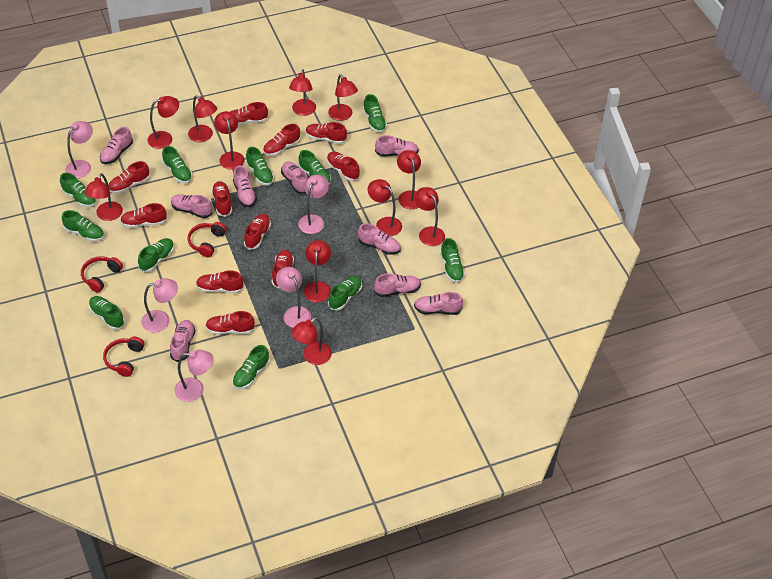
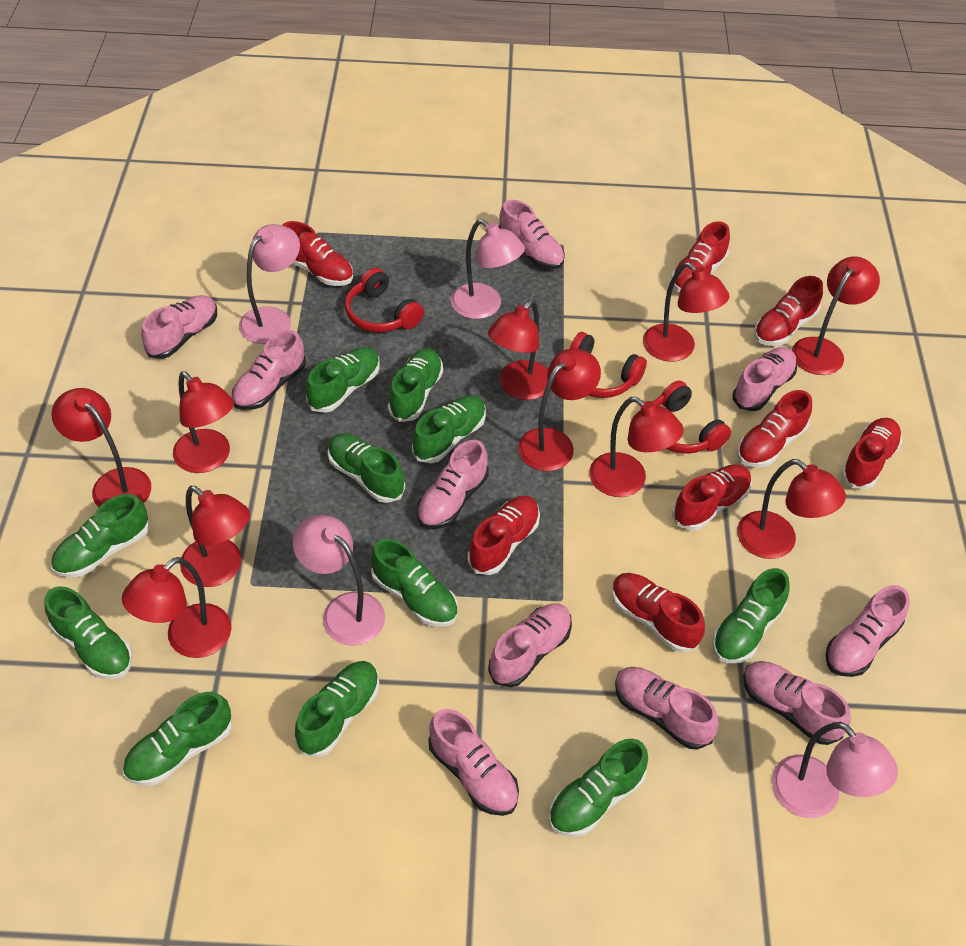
pink lamp: [65,121,93,178] [141,278,178,332] [174,350,214,402] [276,267,311,328] [298,175,329,234] = 5 -> [239,224,300,344] [293,515,385,646] [451,219,525,319] [771,722,898,818] = 4
pink shoe: [100,127,133,164] [170,320,196,362] [171,194,212,218] [233,166,257,207] [281,161,308,194] [358,223,401,255] [374,273,421,297] [375,135,419,156] [414,292,463,315] = 9 -> [141,295,217,359] [232,330,306,410] [417,440,489,529] [428,709,519,816] [488,603,572,687] [498,200,565,269] [615,667,719,750] [732,347,797,411] [743,661,851,745] [826,585,909,677] = 10
red lamp: [84,173,123,221] [147,96,179,149] [188,95,217,142] [214,111,245,170] [289,69,316,116] [291,317,332,365] [304,240,331,302] [328,74,358,121] [368,179,402,236] [397,150,421,209] [414,187,445,246] = 11 -> [51,388,151,507] [122,557,232,658] [173,371,234,473] [180,486,250,587] [488,300,548,400] [518,349,601,471] [589,397,684,497] [643,262,729,362] [737,459,846,559] [792,256,880,375] = 10
red shoe: [109,161,149,193] [120,203,167,228] [196,270,244,293] [206,311,255,335] [211,181,232,217] [230,102,268,125] [244,214,271,250] [263,124,301,156] [272,250,294,288] [306,122,347,144] [327,152,360,181] = 11 -> [282,221,353,286] [468,496,540,575] [612,573,705,653] [671,221,730,292] [672,464,752,531] [737,390,812,468] [754,276,823,346] [841,418,902,489] = 8

